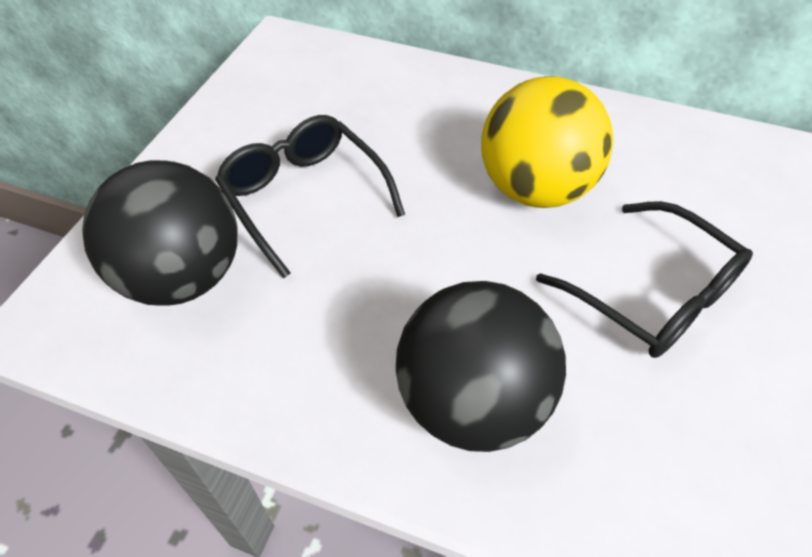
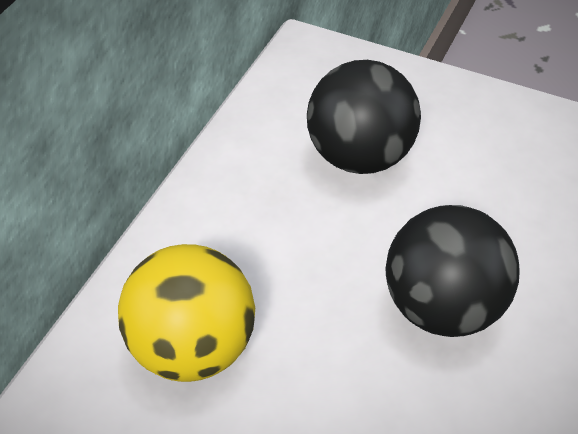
black glasses: [215,115,405,278] [536,201,753,358] = 2 -> none = 0

